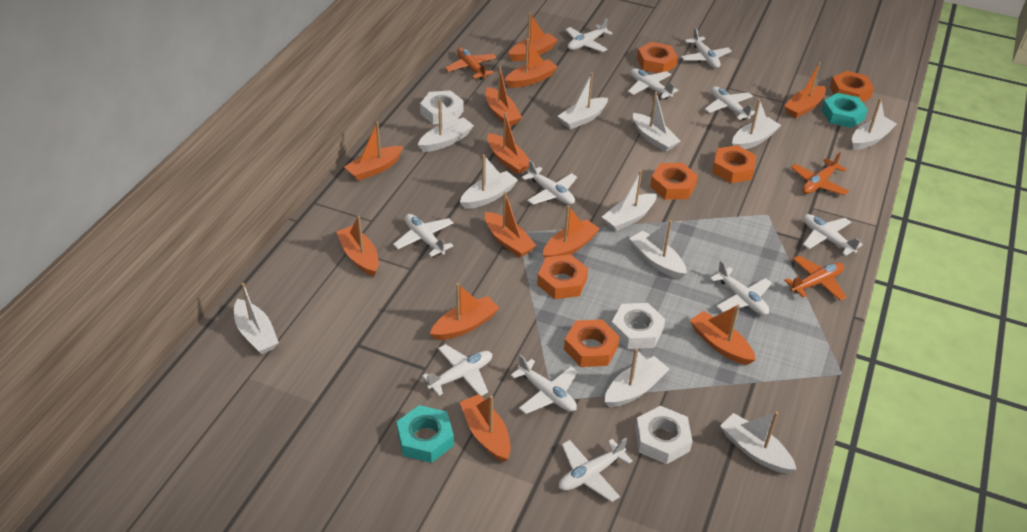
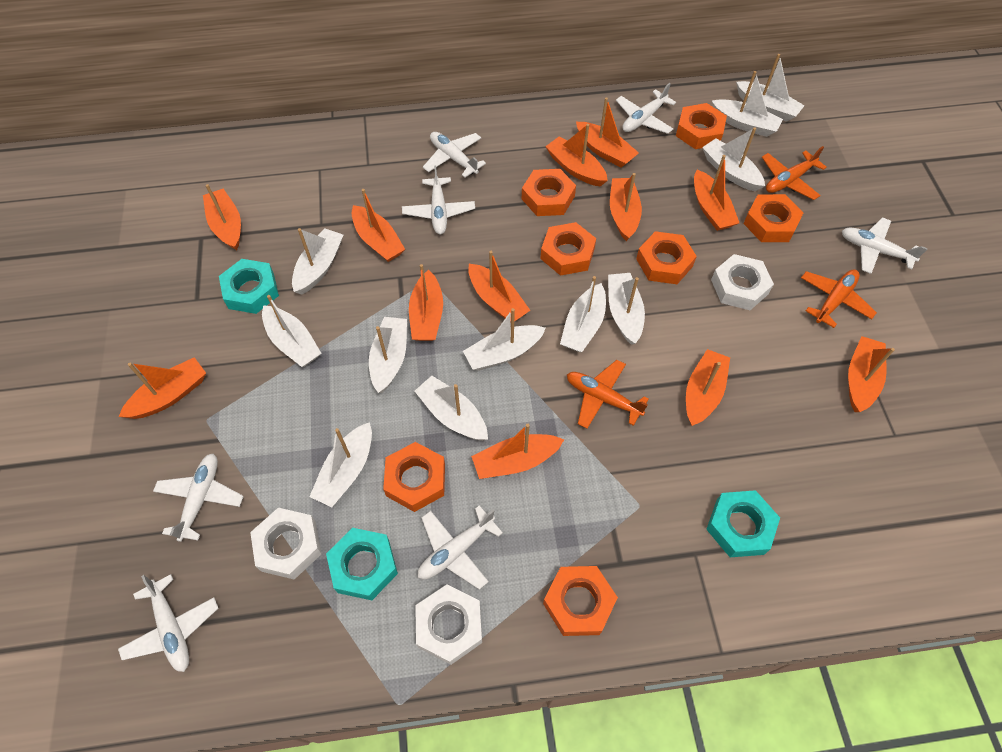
orange nut: [537,254,588,299] [564,319,620,367] [637,42,678,73] [650,163,698,200] [712,145,756,183] [830,71,874,102] = 6 -> [383,442,445,512] [522,169,576,216] [540,222,596,276] [543,566,618,636] [636,231,697,284] [676,103,727,149] [743,194,804,242] = 7
turquoise nut: [397,405,454,463] [821,93,868,128] = 2 -> [219,259,279,314] [326,528,398,600] [706,490,780,557] = 3
white plane: [393,214,453,257] [422,344,492,396] [511,355,578,414] [522,160,577,205] [559,438,633,502] [565,18,613,52] [628,68,678,99] [681,28,732,68] [705,86,755,120] [710,261,772,315] [803,214,863,256] = 11 -> [118,574,218,672] [153,453,244,542] [402,165,475,234] [418,505,503,590] [423,132,486,178] [616,83,676,134] [842,217,928,274] = 7

